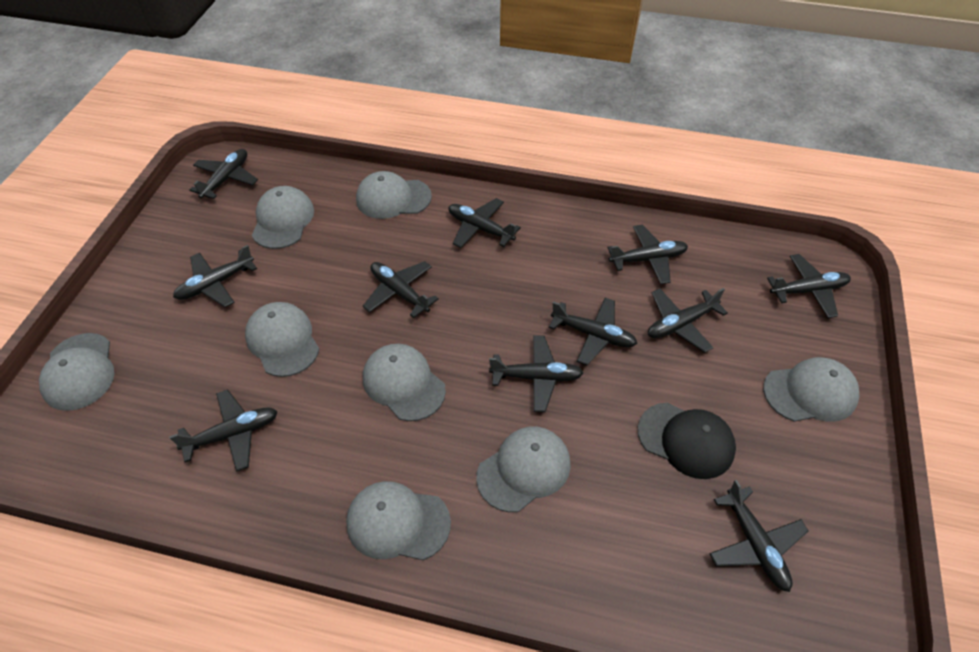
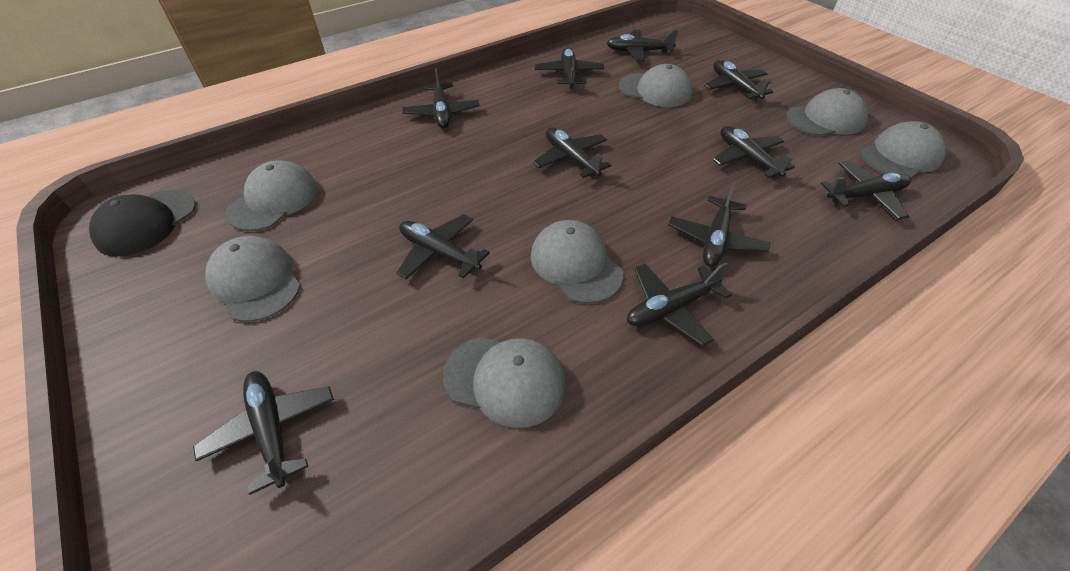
grey cap: [39,333,115,411] [245,302,319,377] [252,186,314,249] [346,481,451,560] [356,171,432,219] [363,344,446,421] [476,427,571,512] [763,357,859,422] = 8 -> [205,236,301,322] [226,161,318,231] [443,337,566,428] [530,220,624,304] [619,64,693,107] [787,88,868,136] [861,121,947,178] = 7

